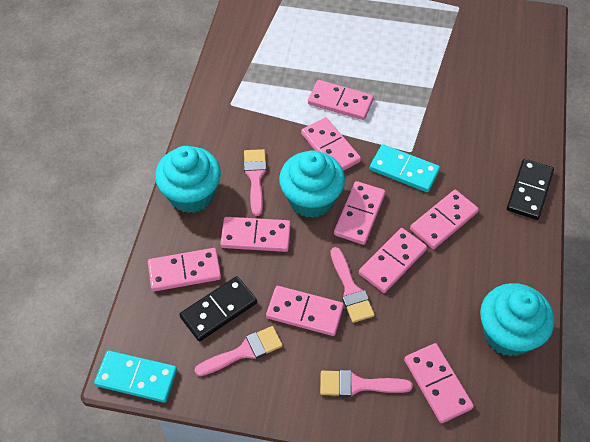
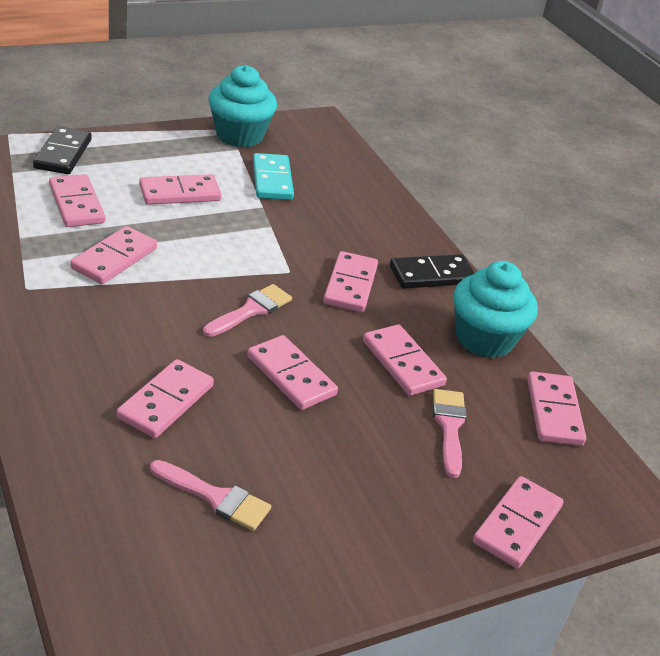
pink brush: [195,326,283,376] [244,149,266,216] [320,370,413,397] [331,247,375,323] = 4 -> [150,460,271,531] [203,284,292,337] [433,389,467,478] = 3
turquoise cupcake: [155,146,221,213] [279,150,345,218] [480,283,554,357] = 3 -> [208,65,277,147] [453,261,538,358] = 2
turquoise domino: [94,351,177,403] [370,144,440,192] = 2 -> [253,153,294,200] = 1

